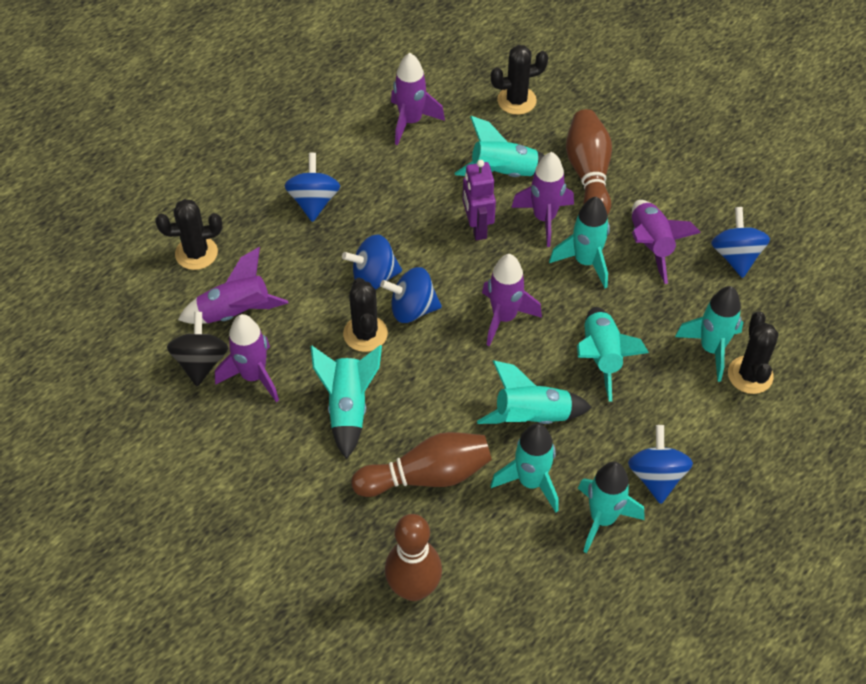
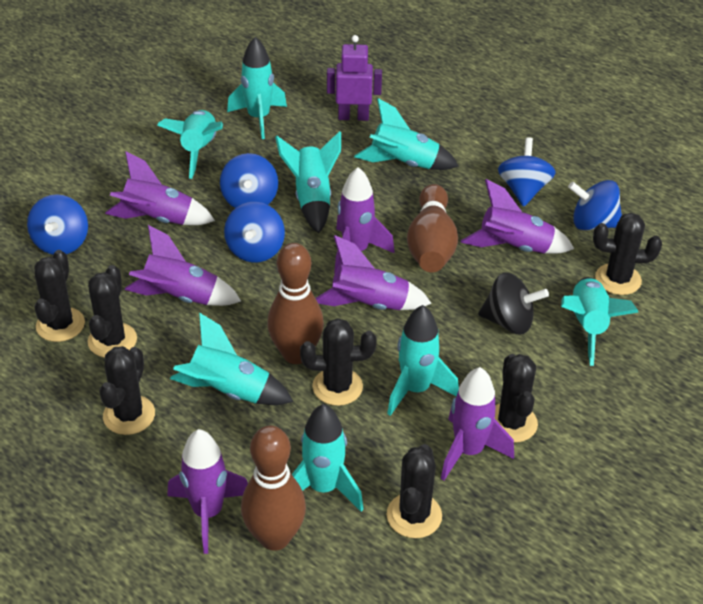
black cactus: [155,199,222,270] [343,277,388,352] [491,45,548,115] [728,311,779,394] = 4 -> [34,250,85,342] [88,265,137,358] [99,346,155,435] [300,318,376,406] [387,444,442,538] [495,354,538,443] [593,213,662,295] = 7
purple rocket: [178,247,288,324] [215,314,279,402] [391,53,445,145] [482,254,542,346] [511,152,574,247] [632,200,701,284] = 6 -> [105,152,215,225] [124,225,241,306] [167,429,248,554] [316,235,432,310] [334,167,395,273] [441,367,514,480] [461,179,574,254] = 7

